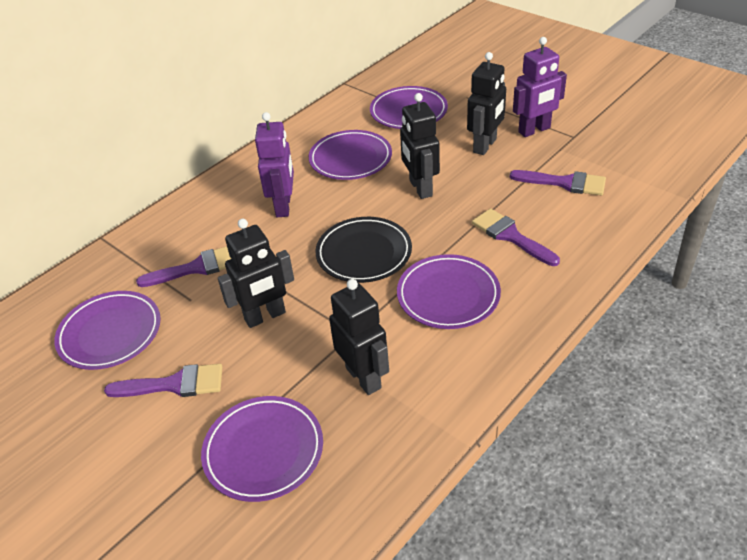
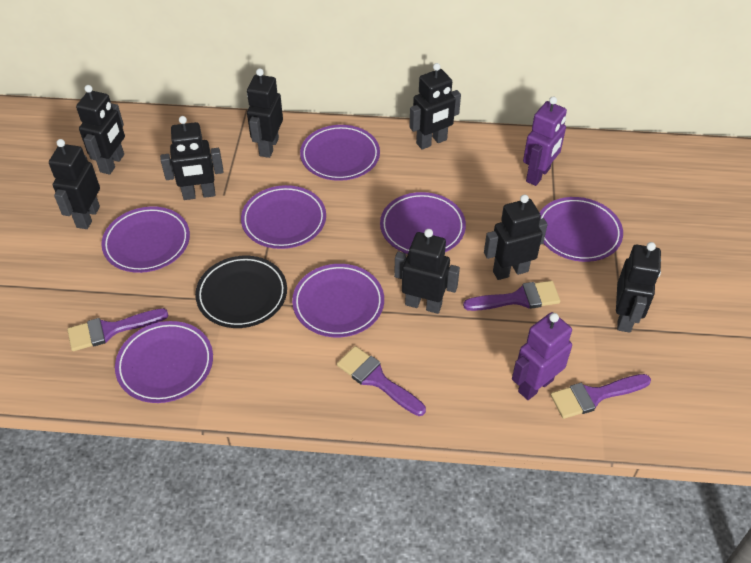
black robot: [218,219,294,328] [329,279,389,395] [400,93,440,199] [467,52,506,155] = 4 -> [49,139,100,229] [76,85,125,175] [160,116,224,200] [247,68,283,158] [394,229,460,314] [409,63,461,150] [484,195,548,280] [616,242,661,333] = 8
purple plate: [54,291,161,370] [201,396,323,502] [309,130,392,180] [370,86,448,129] [397,254,501,329] = 5 -> [101,206,190,273] [115,321,213,403] [241,185,326,249] [292,264,384,337] [300,125,380,181] [380,192,466,254] [540,197,623,262] = 7

